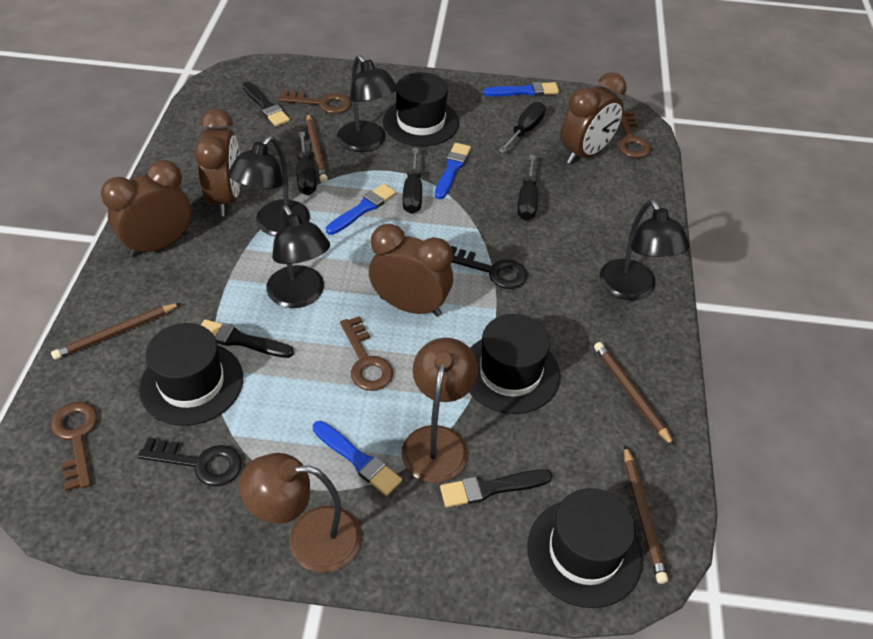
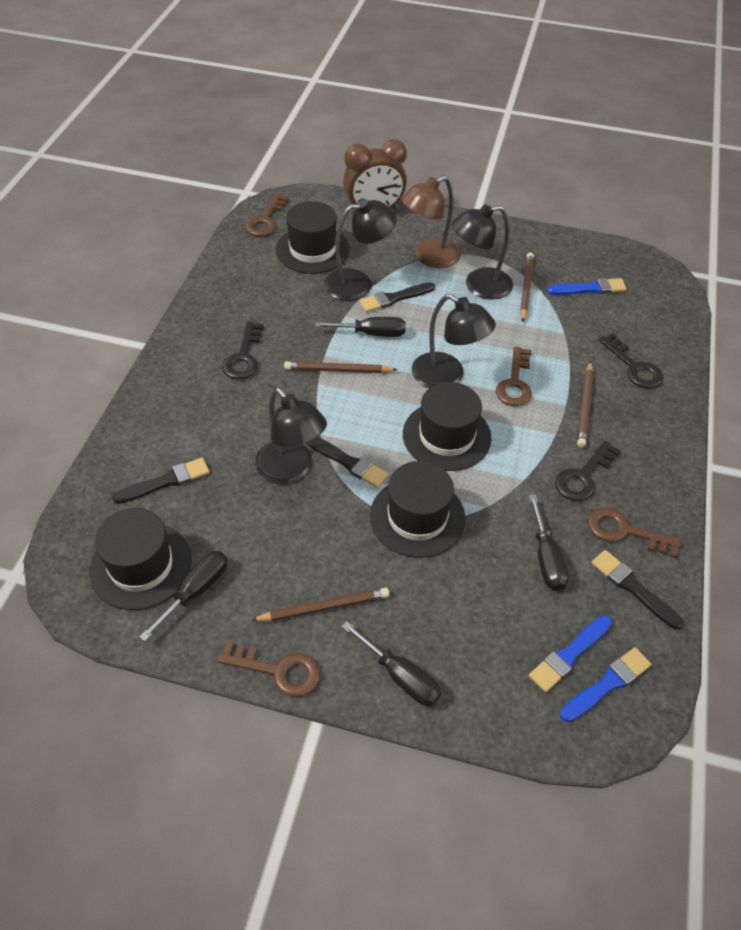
black brush: [201,319,294,358] [243,82,290,126] [440,469,552,507] = 3 -> [112,458,210,504] [306,436,388,488] [359,282,435,312] [592,550,684,629] = 4
black key: [138,437,242,486] [451,246,527,289] = 2 -> [222,322,264,380] [555,440,621,501] [599,333,663,388] = 3
blue brush: [313,421,402,496] [326,184,396,235] [435,143,471,199] [483,82,559,96] = 4 -> [529,615,612,692] [547,278,627,295] [560,647,652,722] = 3
brown clock: [101,160,192,257] [194,108,240,216] [369,224,453,317] [561,72,627,164] = 4 -> [343,139,407,215] = 1
brown lamp: [239,453,361,573] [401,338,478,483] = 2 -> [401,175,461,268] = 1

